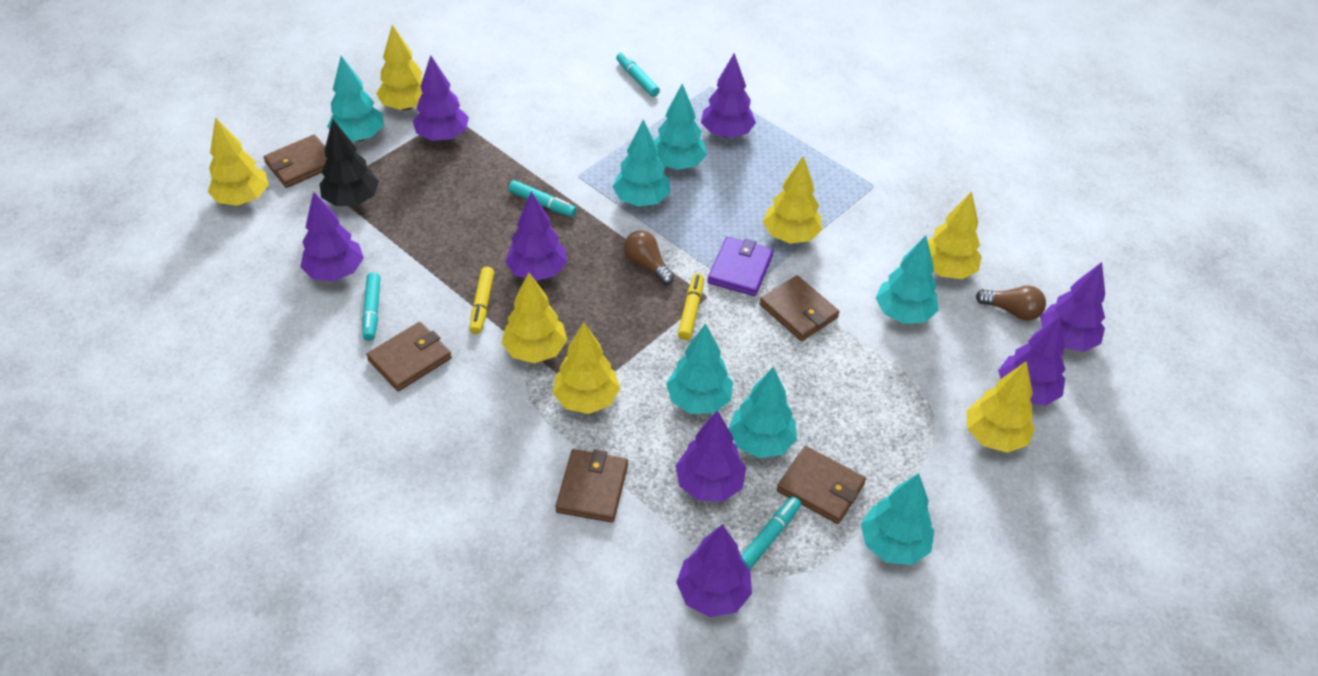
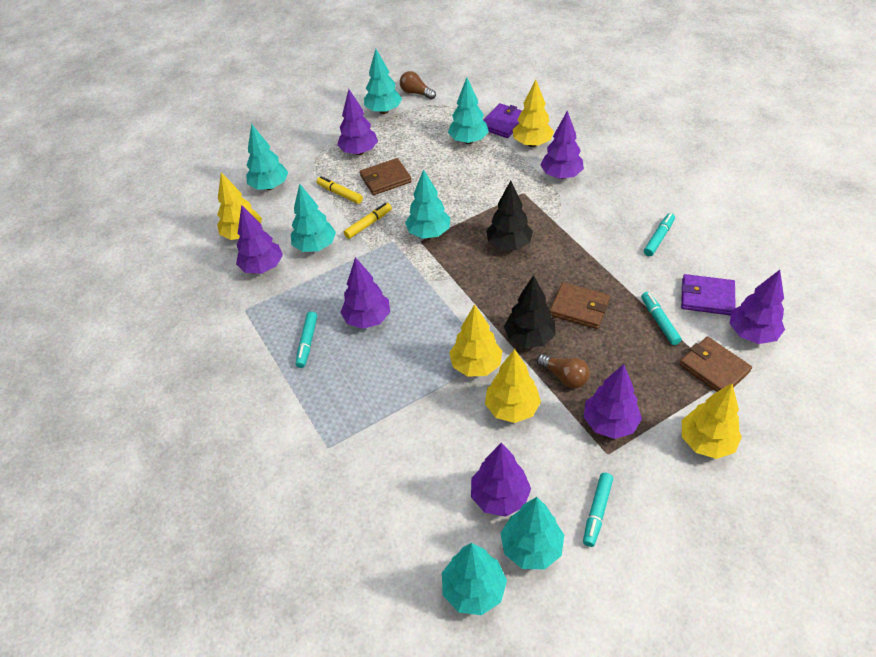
black tree: [320,119,379,206] = 1 -> [486,181,533,250] [504,275,556,348] = 2
brown wallet: [264,135,327,188] [366,322,452,391] [555,449,628,523] [759,275,840,341] [777,446,866,524] = 5 -> [360,158,412,195] [550,282,610,329] [679,337,752,392] = 3
purple tree: [300,192,364,281] [413,55,469,141] [505,192,567,281] [675,410,746,502] [676,525,752,617] [701,53,756,138] [998,316,1066,406] [1040,262,1105,352] = 8 -> [236,205,283,274] [337,89,378,155] [340,257,390,329] [471,443,531,517] [540,111,584,179] [584,364,642,439] [729,270,785,344] = 7
purple wallet: [708,237,774,296] = 1 -> [483,103,522,138] [681,274,736,315] = 2
yellow tree: [208,117,269,206] [376,25,423,110] [502,272,567,363] [553,322,620,414] [763,156,822,244] [928,191,982,279] [967,361,1035,453] = 7 -> [217,172,262,240] [449,304,502,377] [485,349,541,423] [513,79,554,147] [682,383,742,459] = 5

